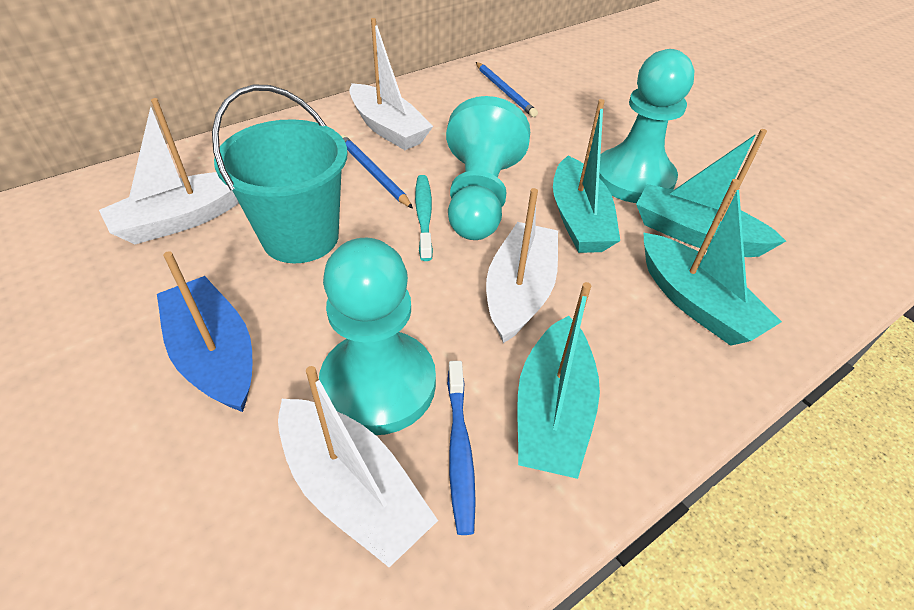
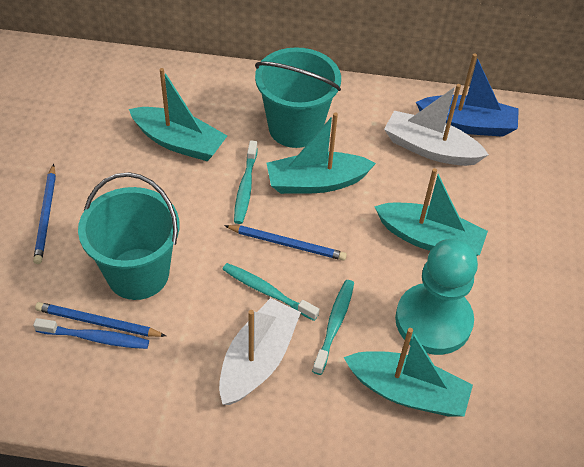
blue pencil: [341,135,413,209] [476,62,538,117] = 2 -> [33,164,56,264] [35,302,166,337] [224,225,347,261] = 3
turquoise bucket: [212,84,347,263] = 1 -> [78,172,180,300] [255,47,341,148] = 2
turquoise pawn: [319,238,436,435] [446,96,530,240] [599,49,695,203] = 3 -> [395,239,478,355] = 1
turquoise toothbrush: [415,175,433,261] = 1 -> [222,263,319,321] [234,140,258,224] [312,280,354,375] = 3
white boat: [99,98,239,244] [278,366,438,567] [349,18,433,150] [486,188,558,343] = 4 -> [219,298,301,405] [384,84,489,166] = 2

